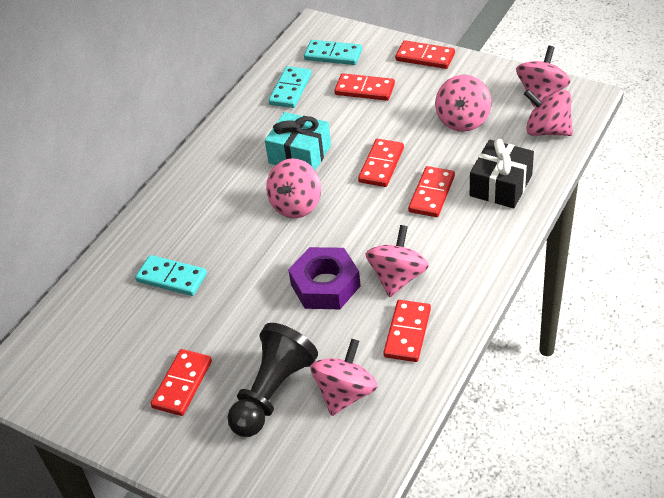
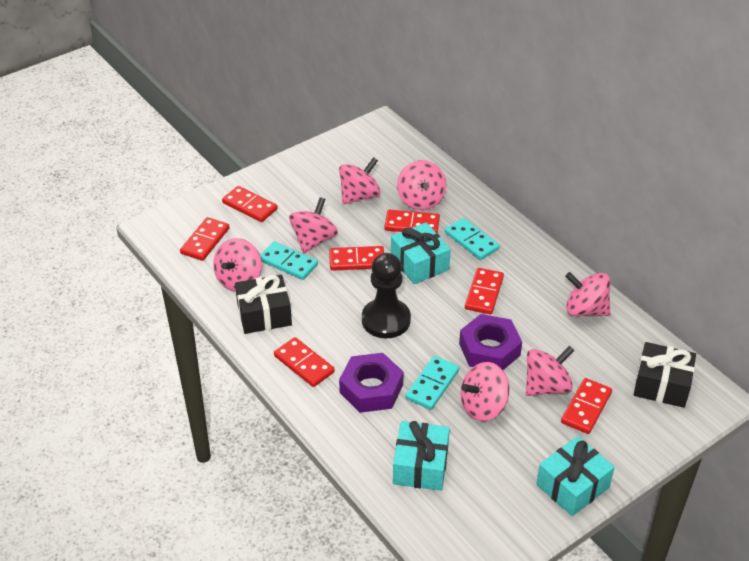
black gift: [470,139,534,208] = 1 -> [235,274,292,334] [634,342,696,408] = 2
pink spinning top: [266,158,321,218] [310,339,378,416] [365,225,429,297] [435,75,491,132] [516,46,570,107] [524,89,573,136] = 6 -> [213,238,262,292] [289,197,338,253] [339,157,381,204] [397,160,446,210] [461,362,509,421] [526,346,574,396] [565,272,610,316] = 7
purple nut: [288,247,361,309] = 1 -> [339,353,404,413] [459,314,522,370] = 2
red domino: [151,349,212,416] [334,73,395,101] [358,139,404,187] [383,300,431,362] [395,40,455,69] [408,166,455,217] = 6 -> [180,217,230,261] [222,186,278,222] [274,337,335,387] [329,246,384,271] [384,210,440,233] [465,268,504,315] [561,378,612,434] = 7
turquoise gift: [265,112,331,170] = 1 -> [391,222,451,284] [393,421,450,491] [536,436,615,516] = 3

